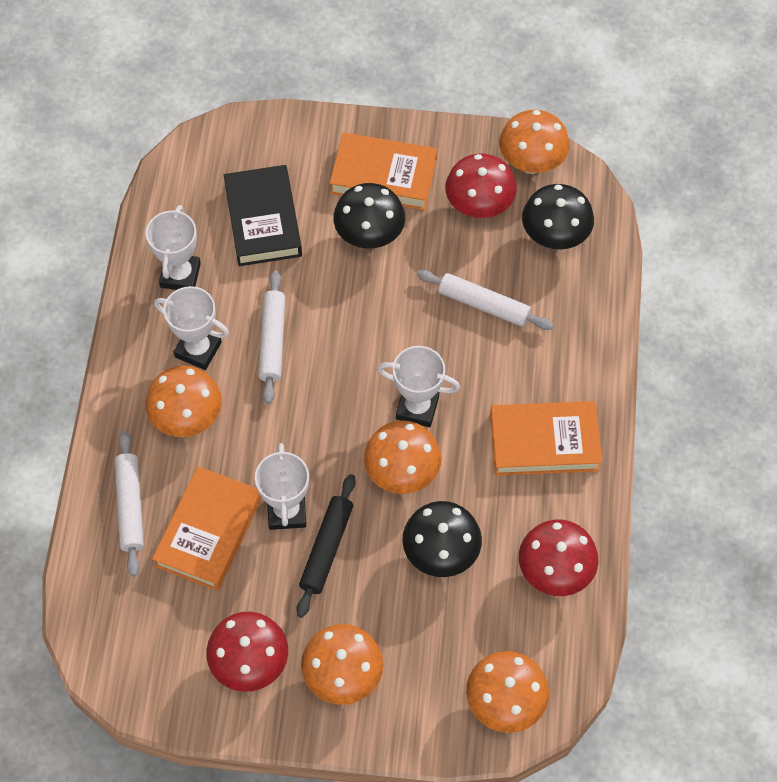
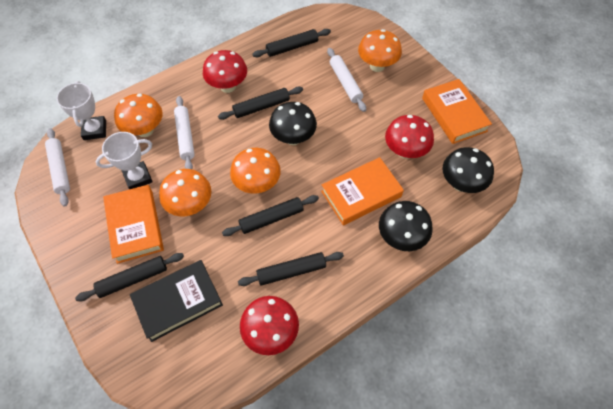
black rolling pin: [296,474,356,618] = 1 -> [75,253,184,301] [218,87,303,120] [222,195,319,236] [238,252,344,286] [252,29,331,57] = 5
orange mushroom: [145,366,222,437] [301,624,383,705] [364,420,441,494] [466,651,549,733] [499,110,570,174] = 5 -> [114,94,163,137] [159,169,211,216] [230,148,281,193] [358,29,402,72] = 4
white trophy: [146,205,201,290] [154,286,229,370] [255,443,309,530] [377,346,460,427] = 4 -> [57,81,106,140] [95,132,153,189] = 2

